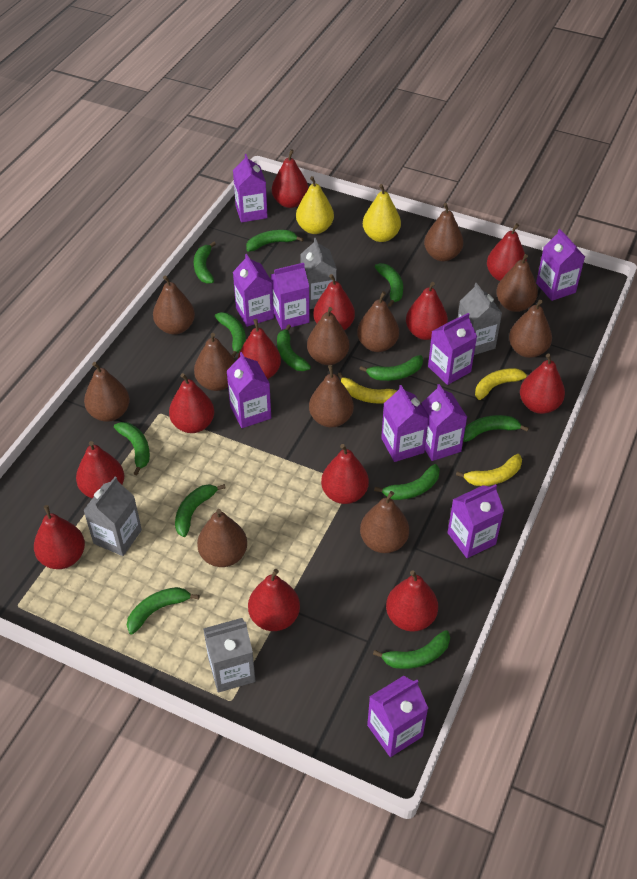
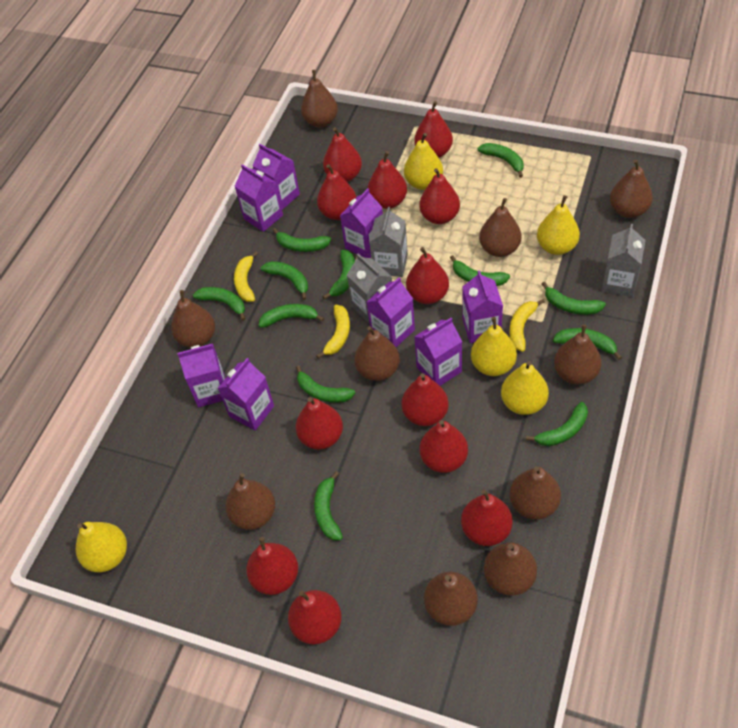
brown pear: [84,362,130,422] [153,275,195,335] [194,333,236,391] [197,509,247,567] [307,307,350,365] [309,365,354,428] [357,291,399,352] [360,491,409,553] [424,203,464,261] [496,254,538,312] [509,300,552,358] = 11 -> [171,290,215,348] [226,473,275,530] [301,70,338,127] [354,326,400,381] [424,572,478,626] [479,198,521,257] [484,542,537,596] [510,466,561,520] [554,324,602,384] [610,159,653,218] = 10
grey carton: [83,477,142,556] [203,618,255,693] [300,238,337,309] [458,283,502,355] = 4 -> [347,254,392,324] [369,207,408,277] [601,224,646,297] = 3
purple carton: [227,352,271,428] [233,154,268,223] [233,254,274,327] [270,263,310,330] [367,676,428,757] [381,385,429,462] [421,384,467,461] [428,313,477,385] [448,484,504,558] [536,229,585,301] = 10 -> [177,343,225,407] [218,358,274,430] [235,164,283,232] [253,144,300,210] [340,188,383,258] [367,277,415,347] [414,318,462,386] [462,271,503,343] = 8
yellow pear: [296,176,334,234] [363,184,401,242] = 2 -> [76,522,127,572] [404,133,443,190] [471,317,517,376] [501,361,549,415] [537,195,580,255] = 5

